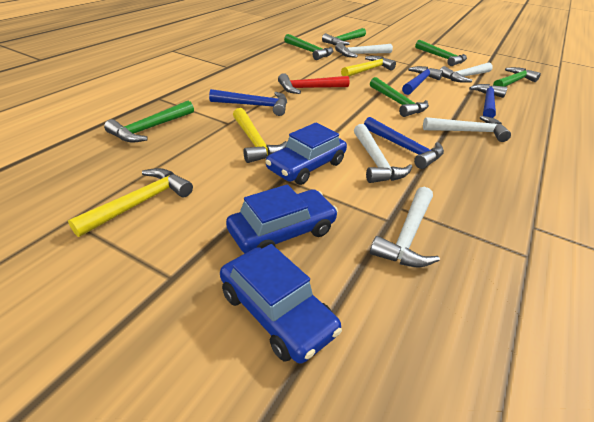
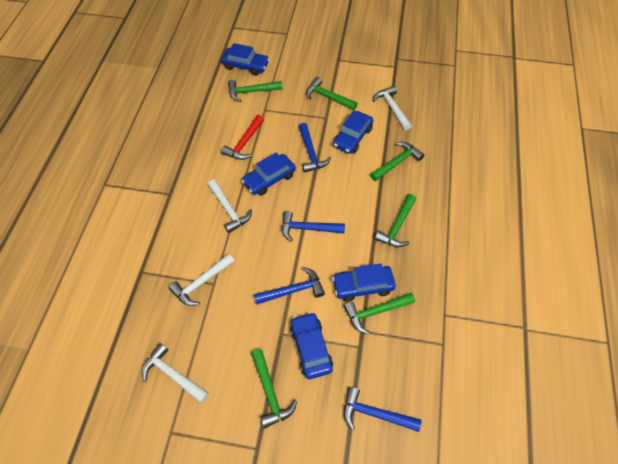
blue car: [220,244,342,364] [226,184,338,253] [265,122,347,185] = 3 -> [221,43,269,76] [241,152,296,196] [290,312,333,379] [332,263,396,302] [333,110,373,154] = 5
white hammer: [335,42,393,58] [354,124,412,183] [370,187,440,267] [423,116,511,142] [440,62,493,83] = 5 -> [142,343,209,403] [169,253,234,306] [208,180,252,233] [373,85,412,130] = 4
yellow hammer: [68,168,193,237] [233,108,287,163] [341,56,396,77] = 3 -> none = 0

